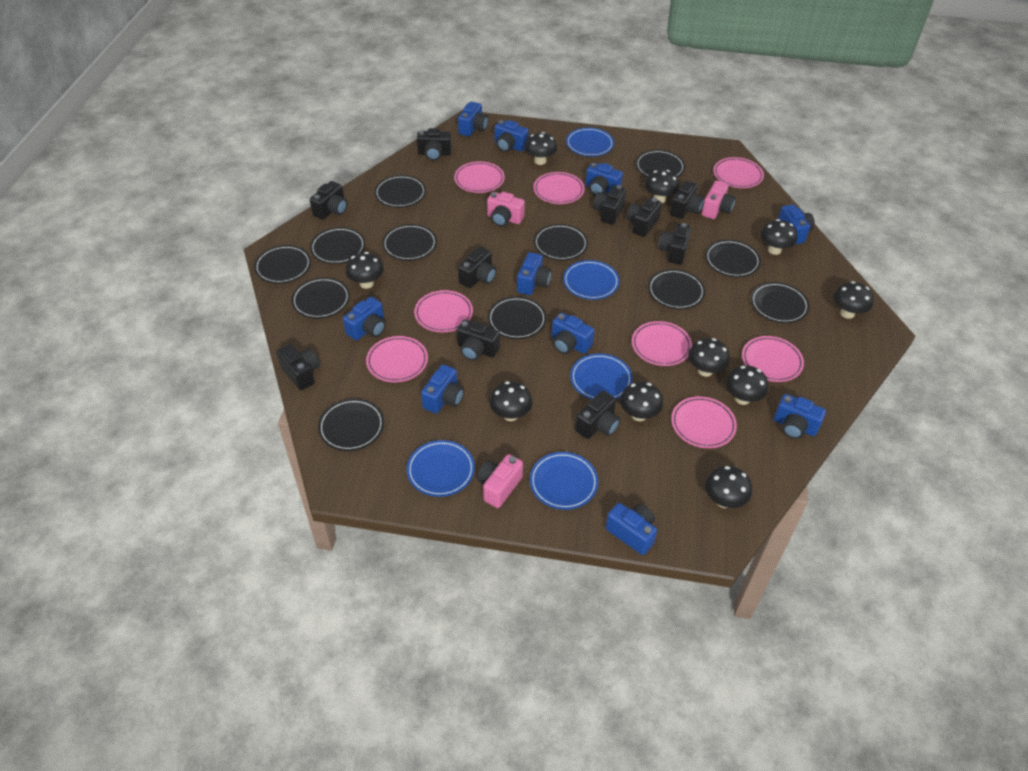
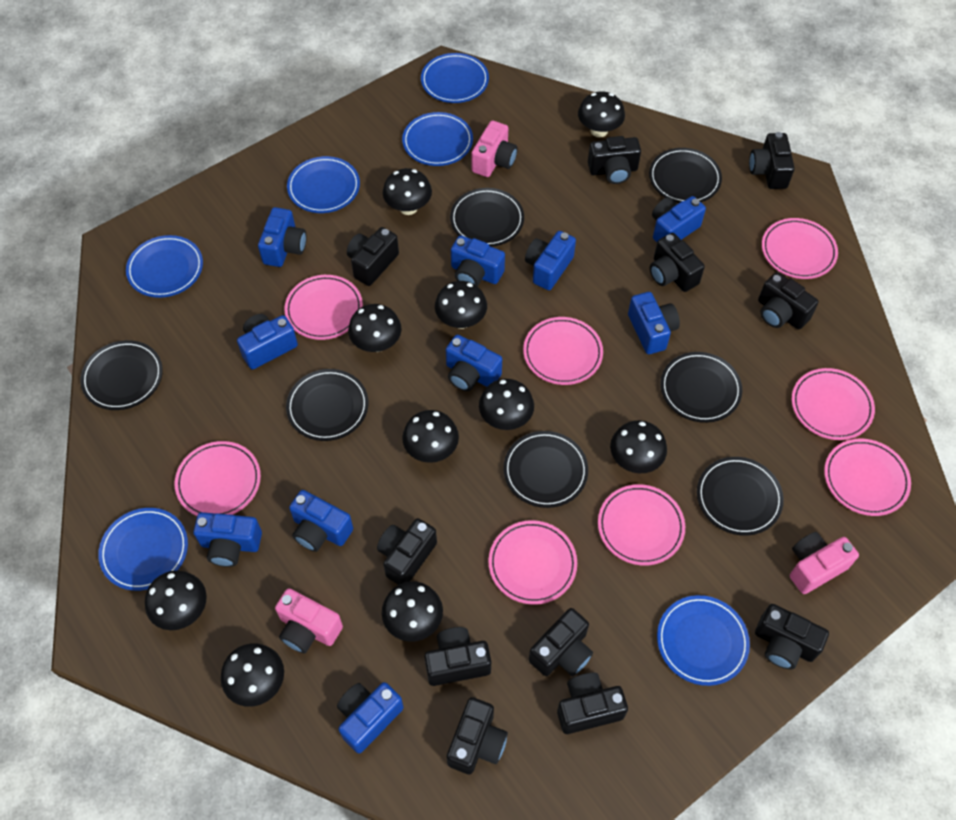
black camera: [276,344,320,391] [310,181,347,220] [417,128,452,161] [457,320,500,361] [458,247,497,288] [575,391,620,439] [593,185,626,225] [626,198,662,237] [658,223,691,265] [670,180,704,219] = 10 -> [347,227,399,286] [377,518,437,585] [424,627,491,686] [447,697,508,774] [529,608,593,676] [557,673,628,734] [588,136,641,184] [650,233,705,292] [749,132,795,189] [755,604,829,670] [758,272,819,329] = 11
black plate: [254,245,311,284] [291,277,350,319] [310,227,365,264] [318,399,384,451] [374,175,426,208] [382,224,437,261] [488,297,547,339] [534,224,588,260] [635,150,685,177] [648,269,705,309] [705,240,761,277] [751,282,809,323] = 12 -> [80,340,163,410] [286,369,368,441] [450,188,524,247] [503,431,588,508] [649,148,722,203] [660,352,742,423] [697,457,784,536] = 7
blue plate: [407,440,475,497] [530,452,598,510] [563,260,620,300] [566,128,614,157] [570,353,633,400] = 5 -> [98,508,188,591] [126,235,203,298] [287,156,360,213] [402,112,473,166] [421,53,489,103] [657,595,750,686] = 6

